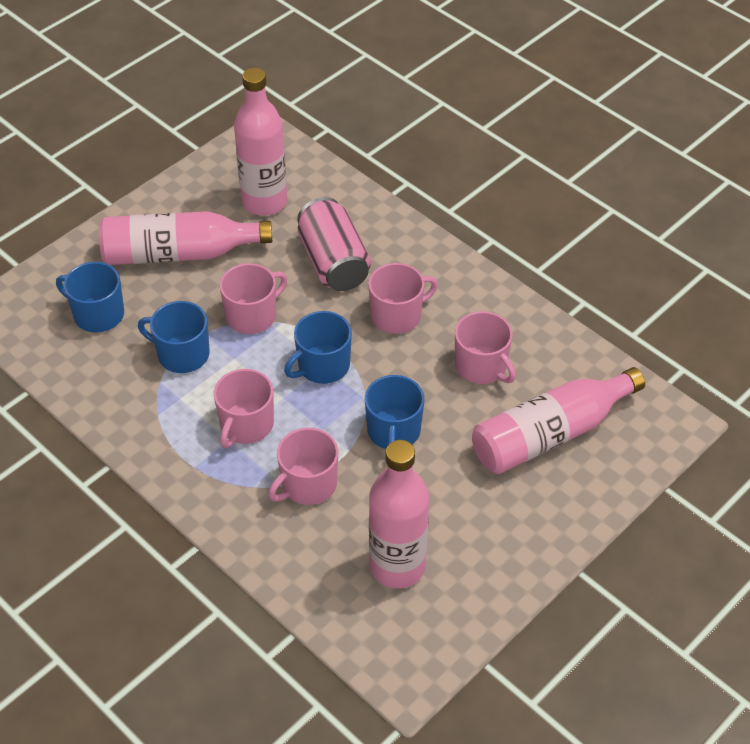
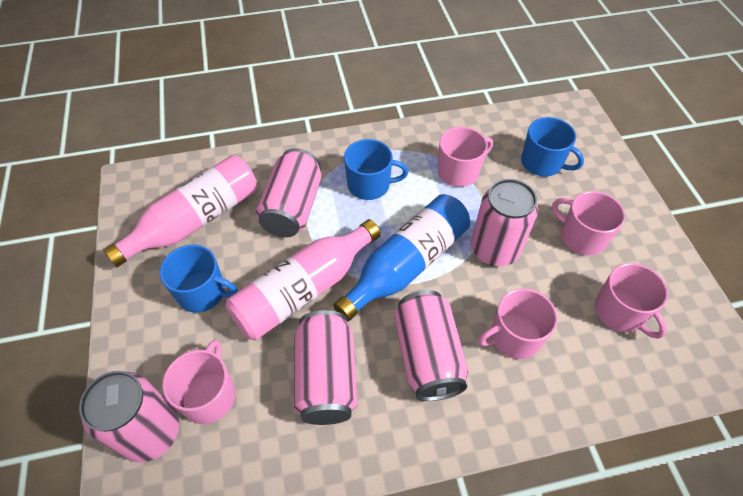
blue bottle: none = 0 -> [333,194,470,321] = 1
blue mug: [56,262,124,333] [138,301,210,373] [284,311,352,384] [365,375,425,449] = 4 -> [160,245,238,313] [344,139,408,200] [521,117,584,177] = 3
pink bottle: [99,211,272,265] [234,68,287,216] [369,440,429,588] [472,367,645,474] = 4 -> [103,155,257,267] [226,219,381,340] = 2
pink can: [297,197,371,291] = 1 -> [79,371,179,463] [256,148,322,237] [294,310,357,425] [394,290,468,401] [471,179,538,266] = 5

